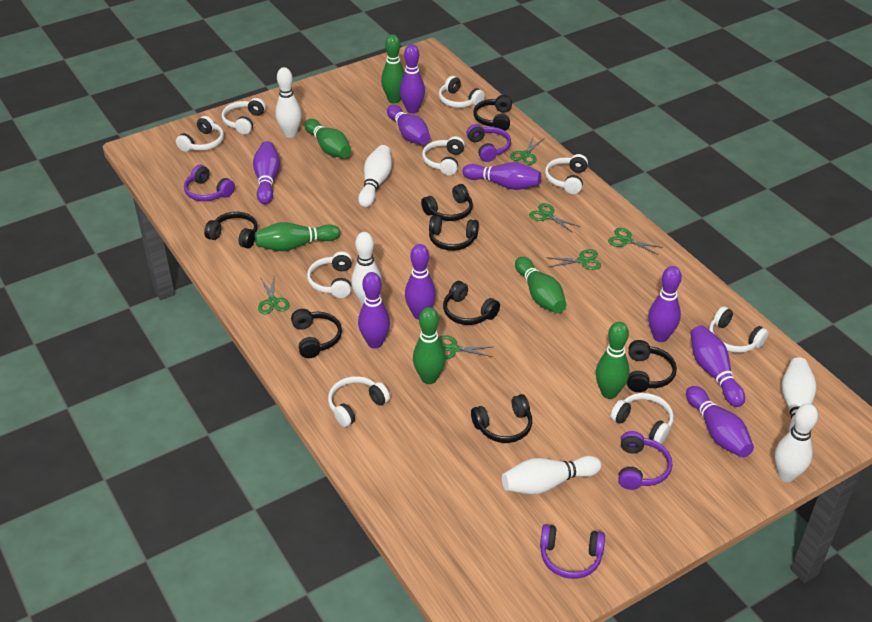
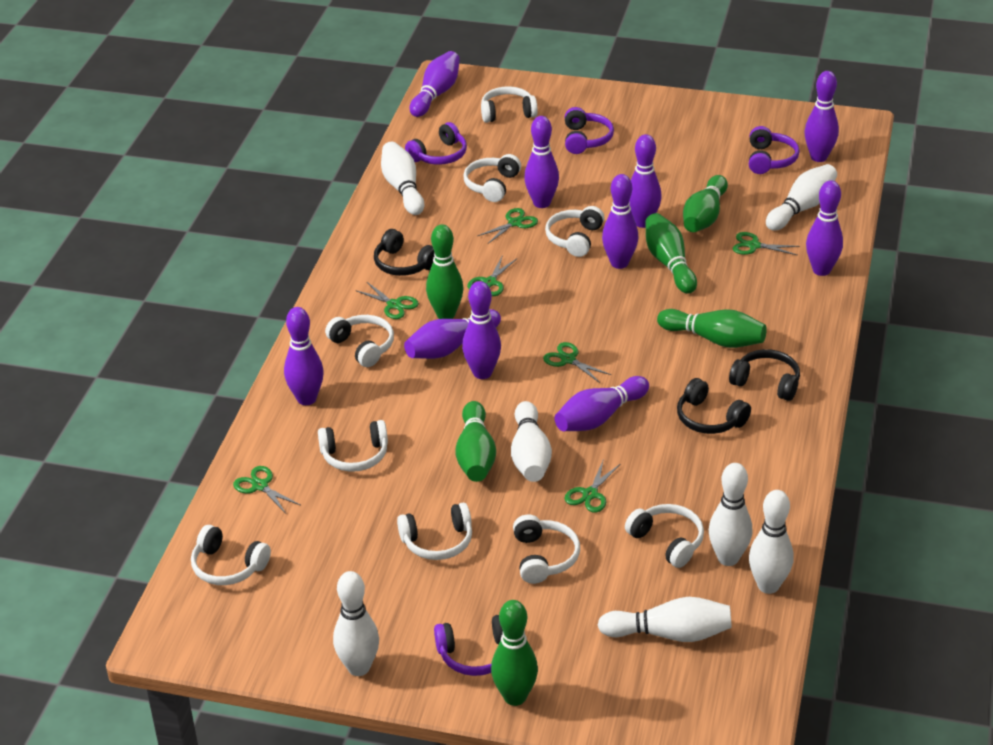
black headphones: [204,212,258,248] [291,309,342,358] [421,184,473,221] [429,215,479,251] [443,281,500,325] [471,394,532,443] [473,95,512,131] [627,340,677,392] = 8 -> [374,229,435,276] [677,378,751,434] [729,349,800,401] = 3
green scissors: [258,277,290,314] [439,335,492,359] [510,137,543,165] [529,203,580,233] [546,249,601,270] [608,228,663,255] = 6 -> [233,466,300,514] [355,282,419,319] [467,255,516,296] [478,208,538,244] [543,342,611,383] [564,461,620,513] [733,232,800,255] = 7
purple bowling pin: [253,141,280,204] [358,272,390,348] [387,105,430,145] [400,44,425,114] [405,244,436,320] [462,162,541,190] [648,266,682,342] [686,386,754,457] [691,325,745,407] = 9 -> [284,307,324,405] [404,309,501,359] [410,51,460,117] [462,281,501,379] [524,116,559,208] [555,376,649,431] [602,174,638,269] [629,134,662,228] [804,71,839,162] [806,180,843,276] = 10
white bowling pin: [275,67,302,138] [351,232,382,306] [358,145,392,208] [502,456,601,494] [775,403,818,482] [782,357,816,431] = 6 -> [333,571,379,676] [381,142,424,215] [511,401,552,482] [598,597,732,642] [709,463,752,566] [749,490,793,594] [766,164,837,231] = 7

